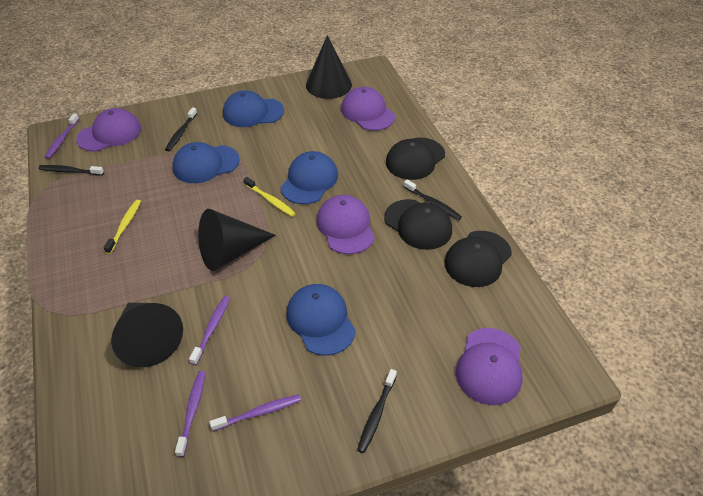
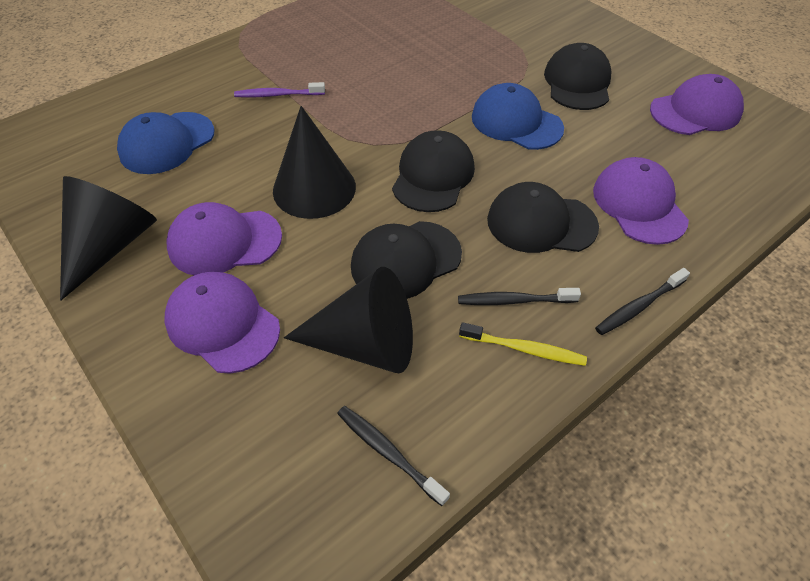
black cap: [384,199,452,250] [386,138,445,180] [445,231,512,287] = 3 -> [351,221,462,299] [392,130,475,212] [487,182,599,253] [544,43,612,110] = 4
black toothbrush: [38,165,104,176] [165,107,197,151] [357,369,397,453] [404,179,462,220] = 4 -> [337,406,450,506] [458,288,581,305] [595,268,690,335] = 3
blue cap: [172,142,240,183] [223,90,284,127] [280,151,338,204] [287,284,356,356] = 4 -> [117,112,214,174] [472,83,564,150] = 2
purple toothbrush: [45,113,79,159] [175,371,206,457] [189,296,230,365] [210,394,301,431] = 4 -> [234,82,325,98] = 1
yellow toothbrush: [103,200,141,254] [243,177,296,217] = 2 -> [459,322,587,366] = 1

